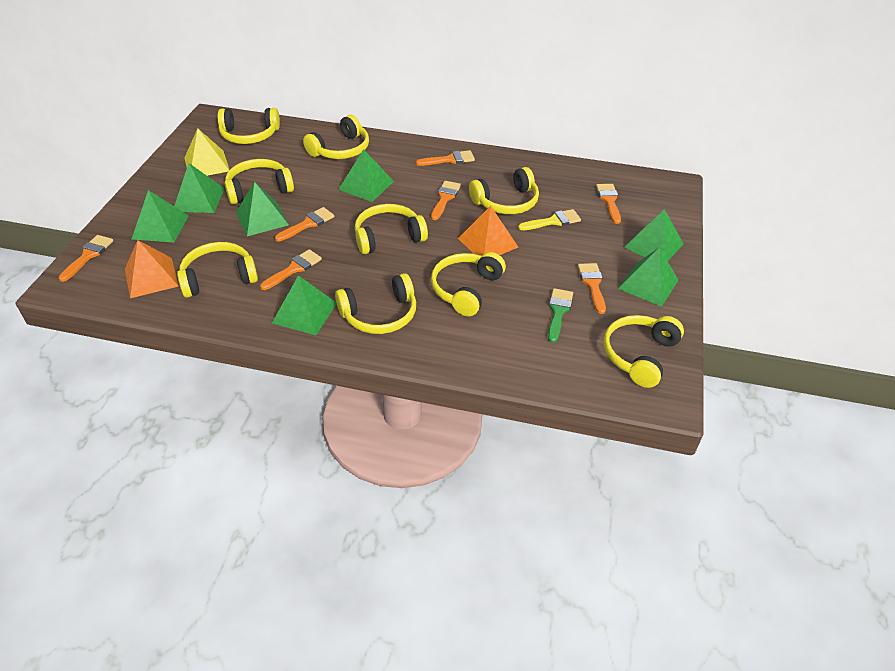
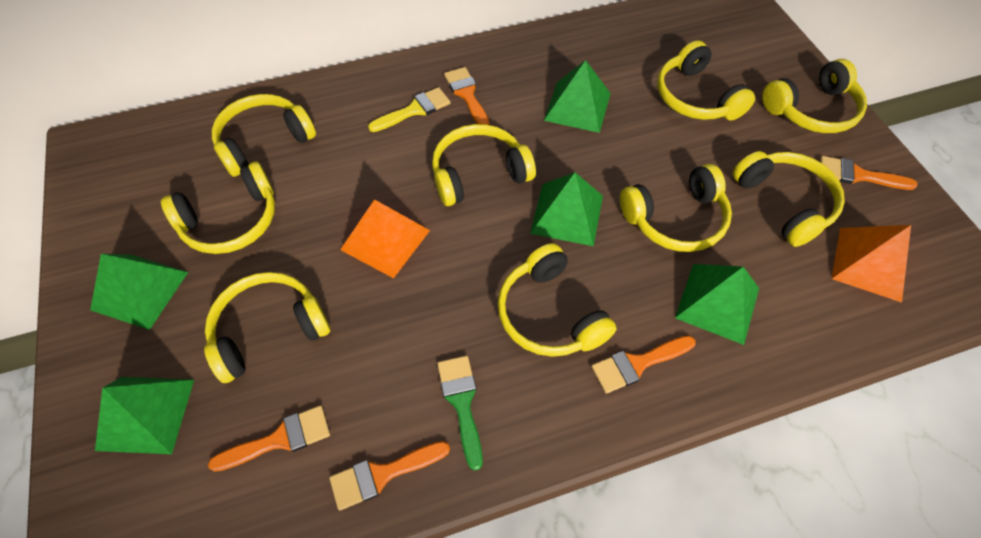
green pyramid: [132,190,189,242] [174,163,225,213] [236,182,289,236] [272,275,337,335] [338,149,394,202] [618,248,679,307] [624,209,684,261] = 7 -> [90,254,188,330] [95,377,194,454] [530,172,603,246] [544,60,611,133] [675,264,759,345] = 5
orange brush: [59,235,113,282] [260,249,322,290] [275,207,334,242] [416,150,475,166] [431,181,461,220] [578,263,606,314] [596,184,621,224] = 7 -> [208,405,330,472] [329,441,450,511] [444,67,489,125] [591,336,696,394] [820,156,918,190] = 5
yellow pyramid: [185,128,229,176] = 1 -> none = 0

